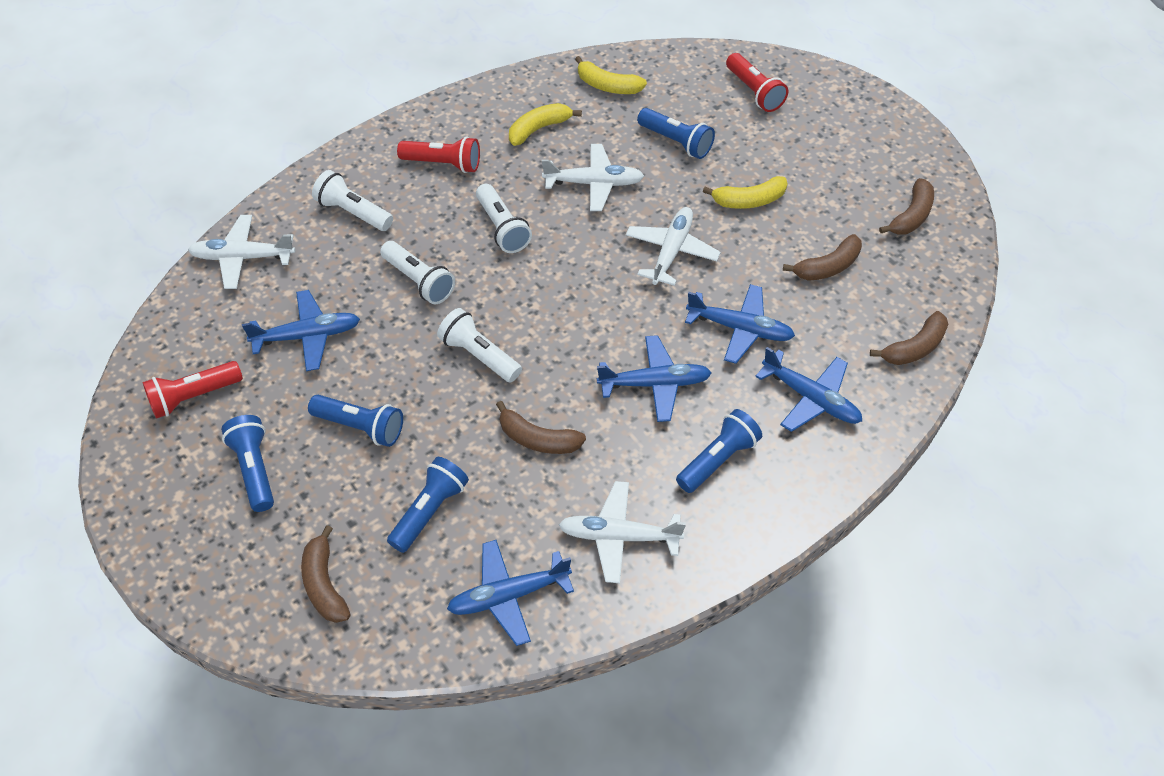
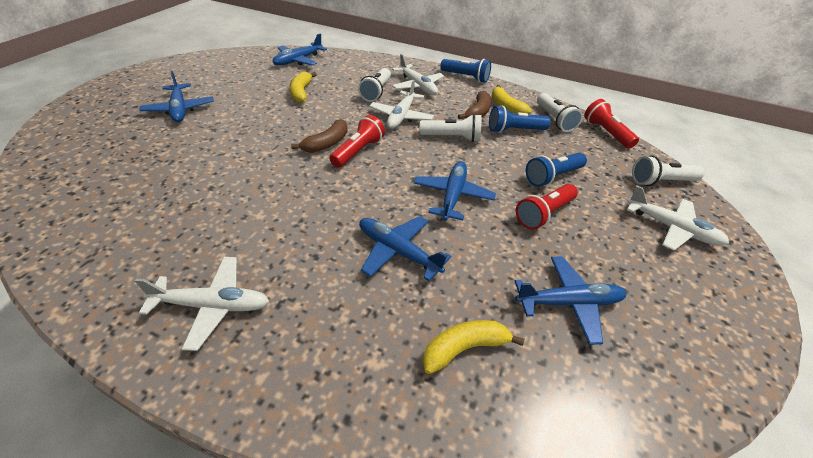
blue flashlight: [221,415,274,512] [308,395,403,447] [387,457,469,553] [637,108,715,159] [676,409,762,493] = 5 -> [440,59,491,83] [489,105,551,133] [526,153,587,187] = 3
brown banana: [301,525,351,623] [496,401,586,454] [783,234,862,281] [870,311,948,365] [879,178,934,235] = 5 -> [291,119,348,153] [458,91,491,119] = 2

